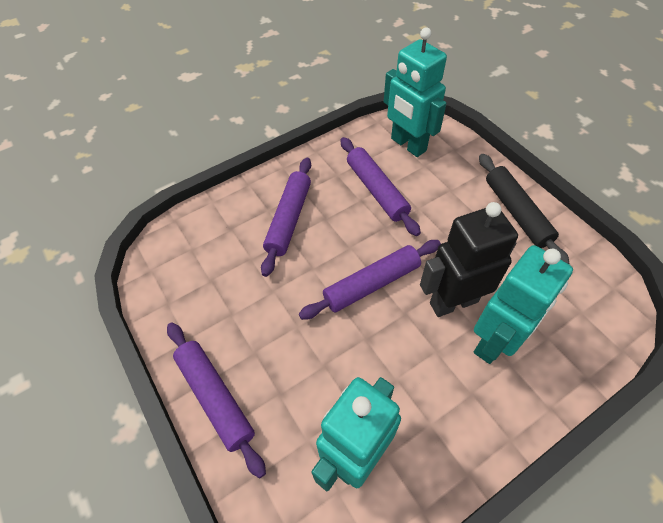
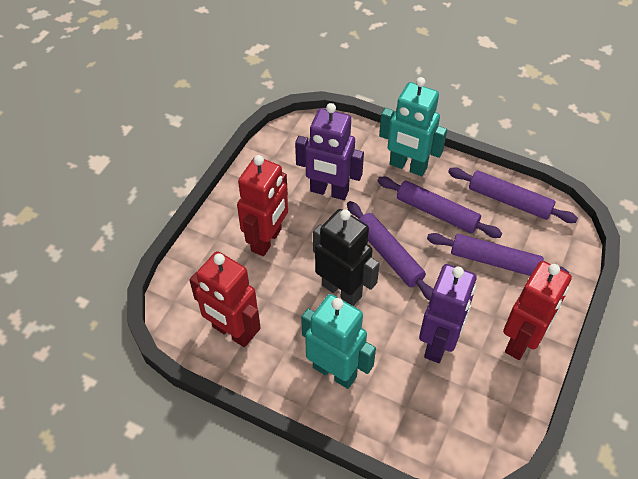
black rolling pin: [479,154,569,264] = 1 -> none = 0
purple robot: none = 0 -> [295,103,364,200] [419,264,477,363] = 2
red robot: none = 0 -> [189,251,261,347] [237,155,288,256] [503,261,572,360] = 3
turquoise robot: [312,377,401,491] [384,28,447,157] [474,245,573,364] = 3 -> [301,294,376,389] [379,77,447,176] = 2

